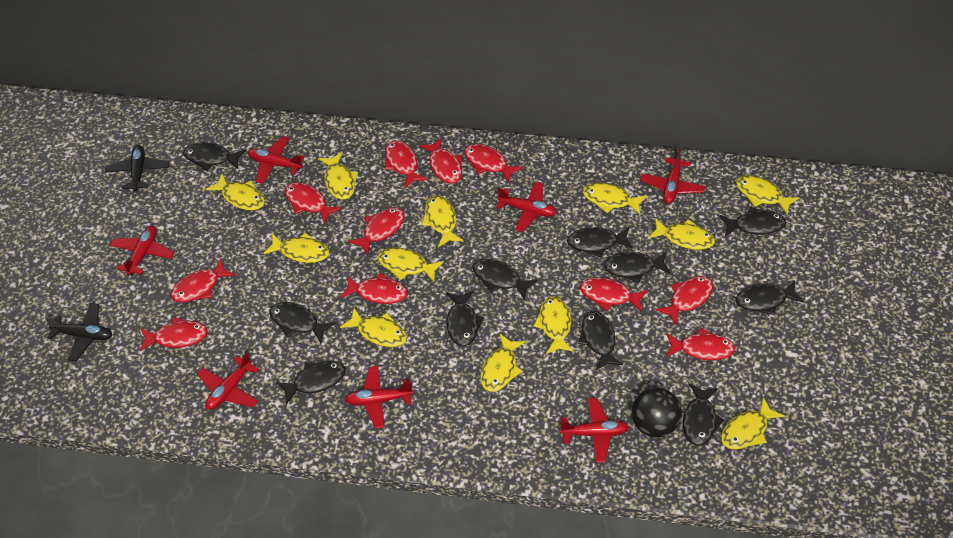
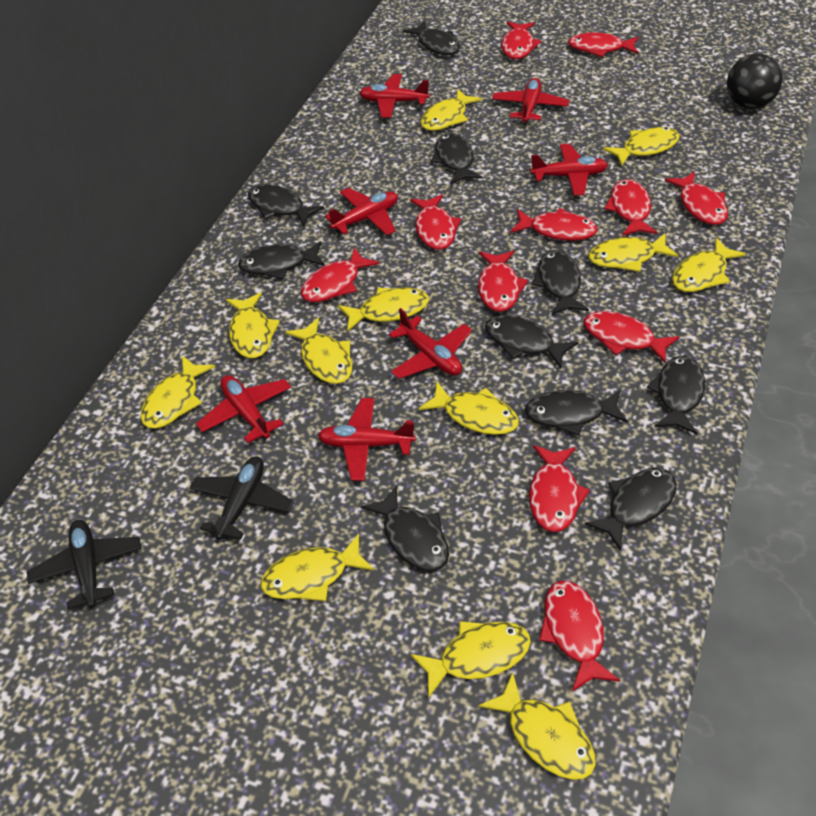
black fish: [183,142,246,171] [269,302,335,343] [276,361,346,404] [446,291,484,346] [472,259,538,300] [567,227,633,257] [578,311,623,370] [604,252,671,283] [683,384,724,446] [720,207,786,236] [736,281,804,315] = 11 -> [238,241,325,279] [248,184,324,226] [361,485,449,571] [403,21,460,55] [431,133,482,184] [485,315,578,368] [525,390,628,436] [532,250,589,315] [585,468,677,551] [647,356,705,434] = 10

